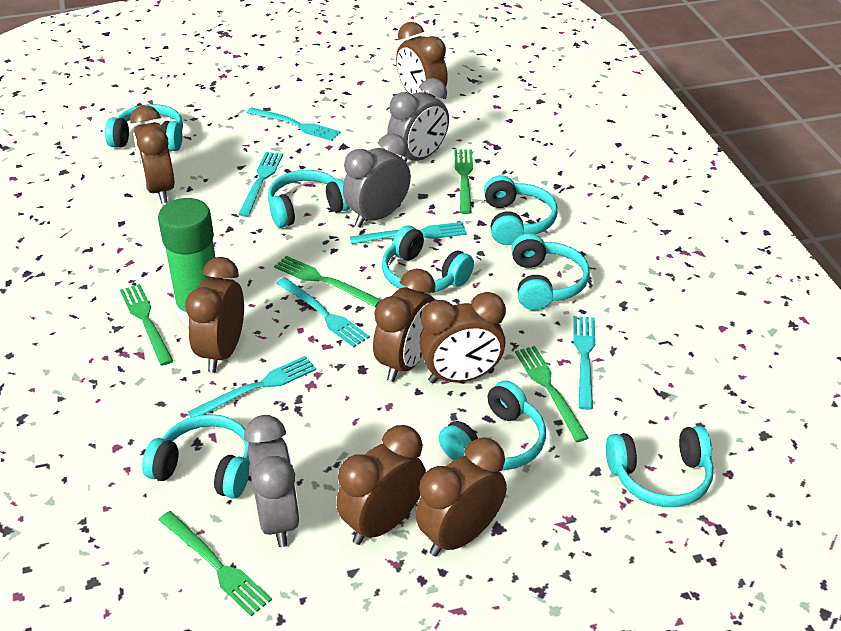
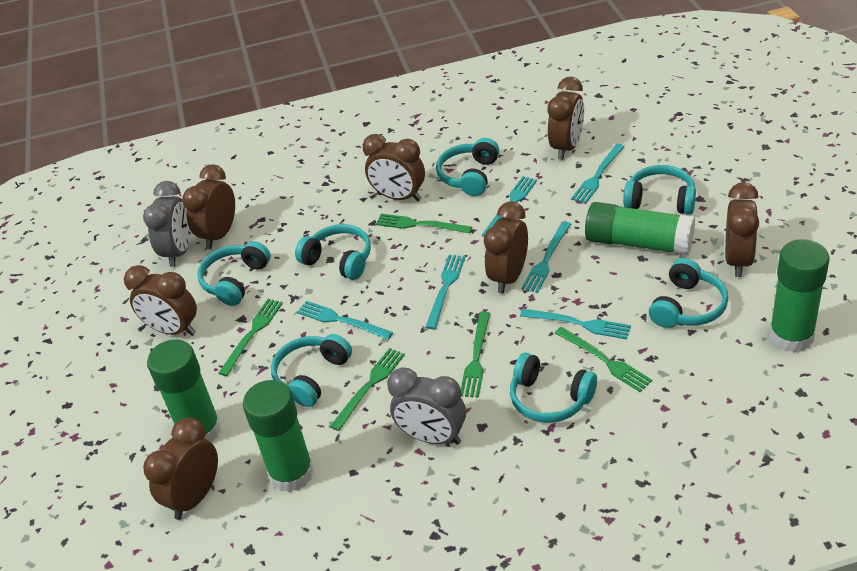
green glue stick: [158,198,215,323] = 1 -> [147,339,221,443] [243,380,314,493] [585,202,695,256] [769,239,830,353] = 4
grey clock: [244,415,300,547] [343,133,411,227] [387,78,449,162] = 3 -> [143,181,191,267] [387,367,466,445] = 2
turquoise headphones: [105,104,183,151] [142,414,251,499] [268,170,350,228] [382,226,474,293] [439,380,546,470] [484,175,558,245] [511,233,590,310] [606,426,714,507] = 8 -> [197,241,271,306] [271,334,352,407] [295,224,371,280] [436,138,499,196] [510,353,597,423] [623,165,696,215] [649,258,728,328] = 7

